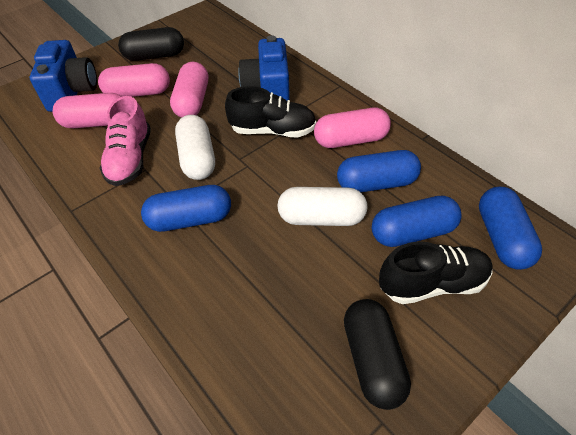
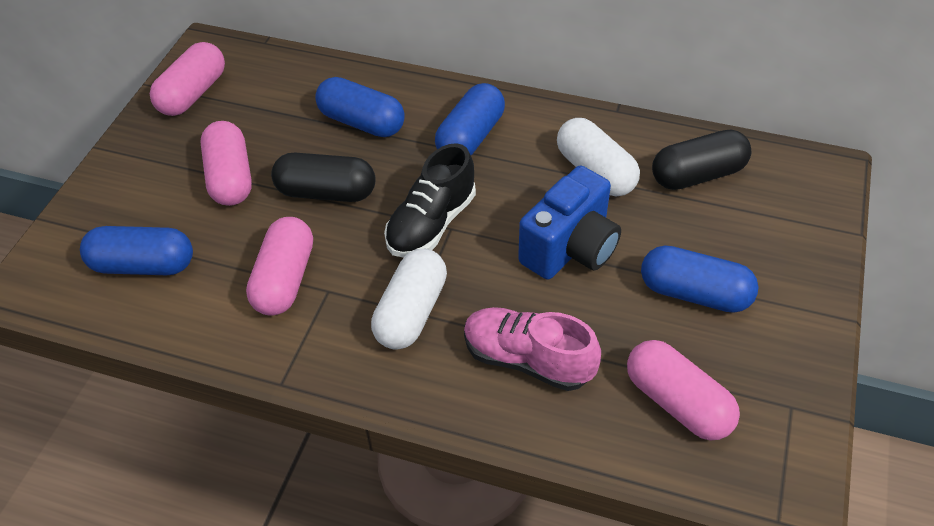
black shoe: [225,86,316,137] [379,241,493,304] = 2 -> [384,143,476,258] = 1
blue camera: [30,40,97,112] [238,35,290,101] = 2 -> [518,166,621,280] = 1

